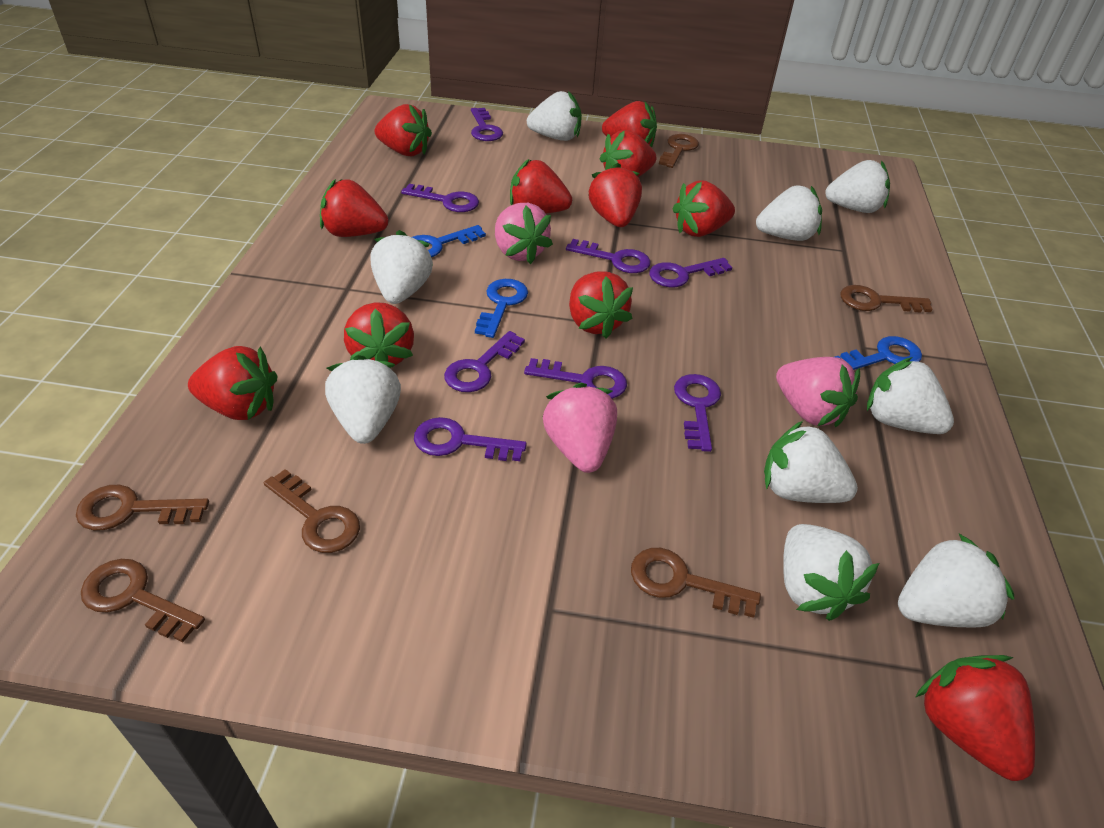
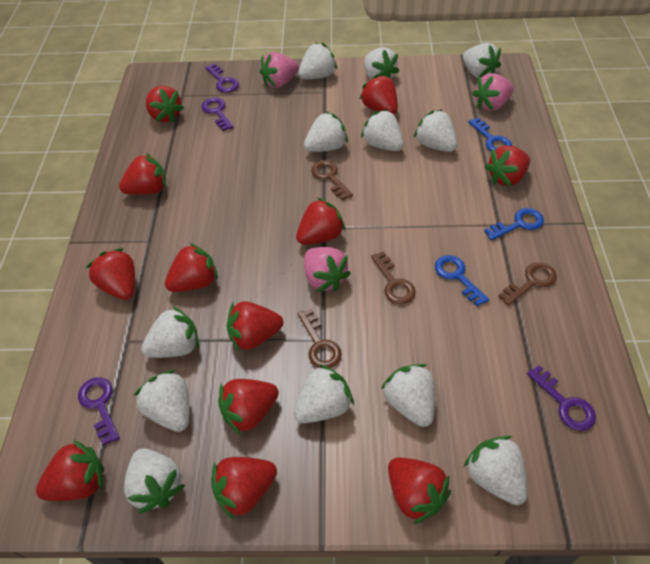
brown key: [76,485,209,531] [81,559,205,642] [264,469,360,553] [631,548,761,618] [659,134,699,168] [840,285,933,313] = 6 -> [298,308,342,368] [311,160,353,200] [371,251,416,304] [498,262,557,306] = 4
purple key: [401,184,479,212] [414,417,527,461] [444,331,525,392] [471,108,503,141] [524,358,627,399] [566,239,651,273] [649,258,732,287] [674,374,721,452] = 8 -> [78,377,120,446] [202,97,234,131] [205,63,239,93] [527,365,596,431] = 4
red strawberry: [188,346,278,420] [320,179,389,237] [344,302,414,366] [374,104,432,156] [510,159,572,214] [569,272,633,339] [588,163,642,227] [600,130,657,177] [602,101,657,148] [672,181,735,237] [915,655,1035,781] = 11 -> [36,440,104,501] [86,248,135,300] [119,153,166,195] [146,86,184,123] [165,243,218,292] [211,457,277,520] [218,379,279,435] [227,301,283,351] [296,198,345,245] [359,74,398,115] [388,458,451,524] [485,145,530,187] = 12
white strawberry: [325,355,401,444] [371,230,433,304] [527,91,582,141] [756,185,822,241] [764,421,858,503] [783,524,879,621] [825,160,890,213] [867,357,954,434] [898,534,1014,627] = 9 -> [124,448,185,514] [134,370,189,432] [141,306,199,358] [294,364,354,423] [298,43,337,79] [304,111,348,152] [361,109,404,151] [364,47,399,79] [381,364,435,427] [414,109,457,152] [463,43,501,78] [464,436,527,505] = 12

